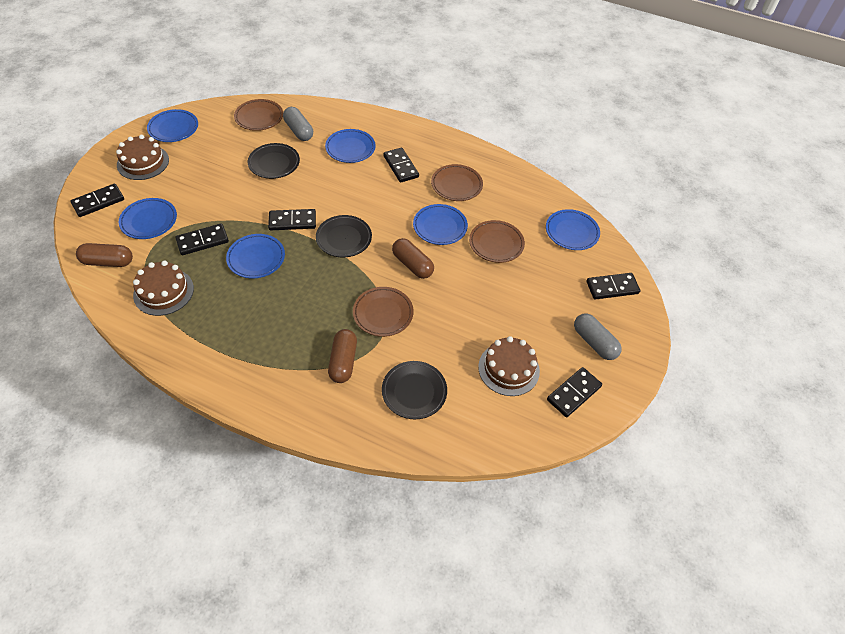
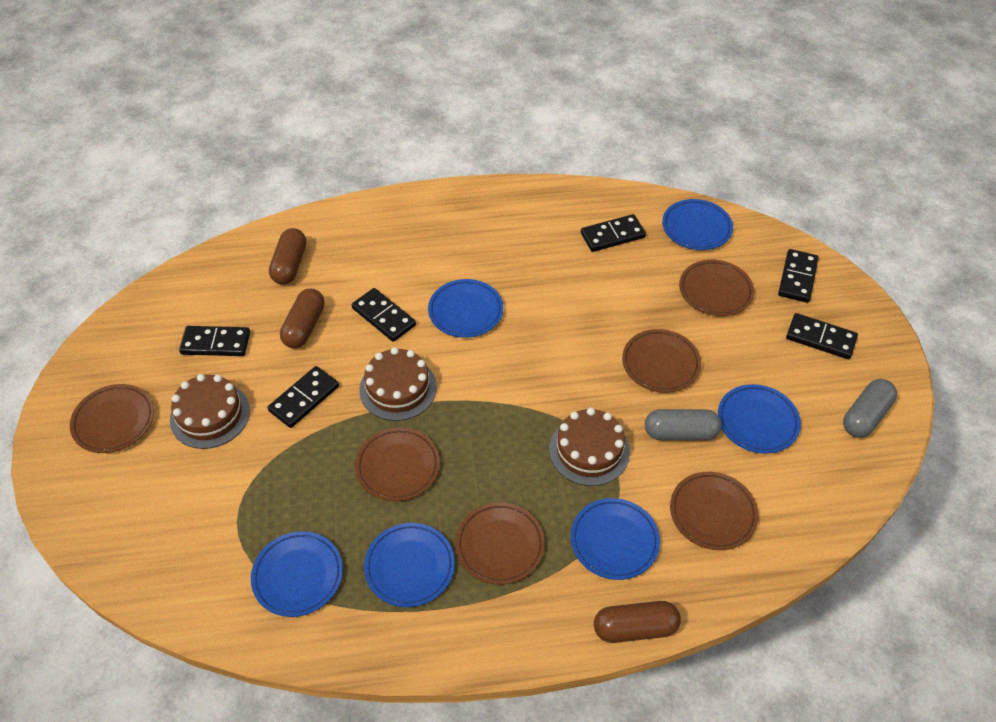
black plate: [248,143,300,179] [316,215,372,257] [382,361,447,419] = 3 -> none = 0
brown plate: [234,99,283,131] [353,287,413,337] [431,164,483,201] [469,220,525,263] = 4 -> [70,384,154,453] [355,427,440,501] [455,502,545,585] [622,329,701,393] [670,472,758,550] [679,260,754,316] = 6

